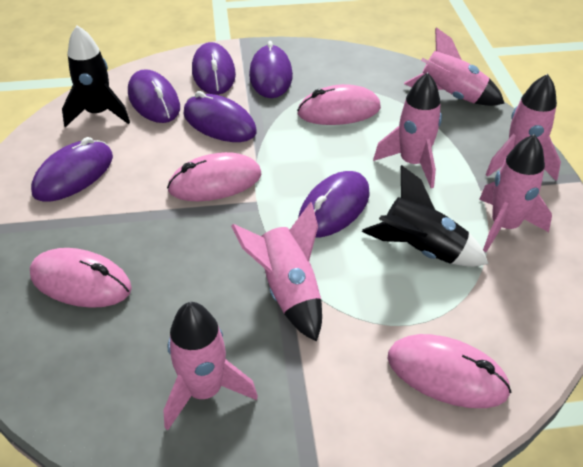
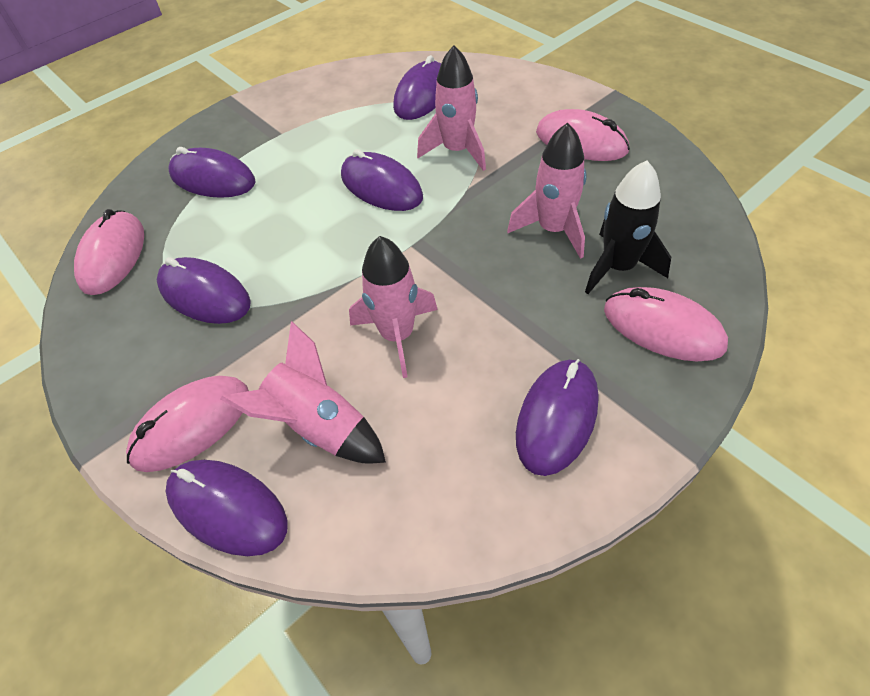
black rocket: [62,26,130,127] [362,165,489,267] = 2 -> [585,160,671,294] = 1
pink rocket: [163,302,258,430] [231,202,322,342] [373,73,442,188] [404,27,505,106] [479,134,552,252] [486,74,561,181] = 6 -> [221,321,386,464] [349,236,438,378] [417,45,486,171] [507,123,587,259] = 4

